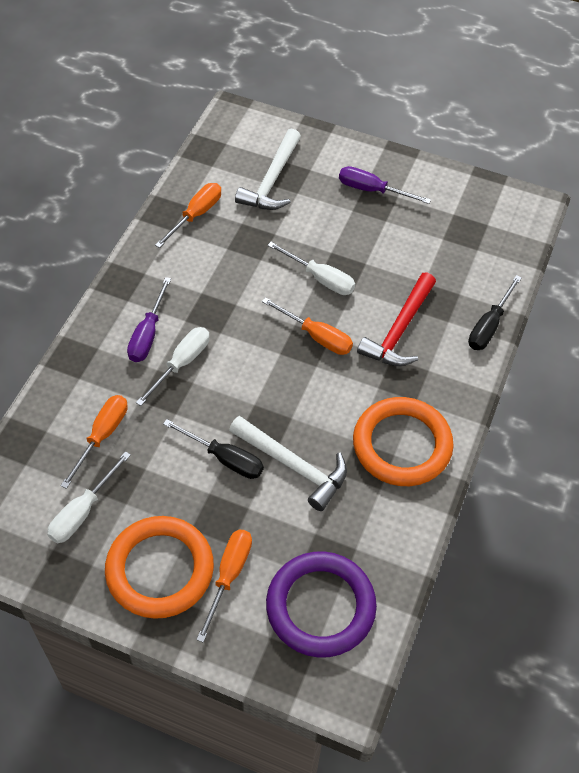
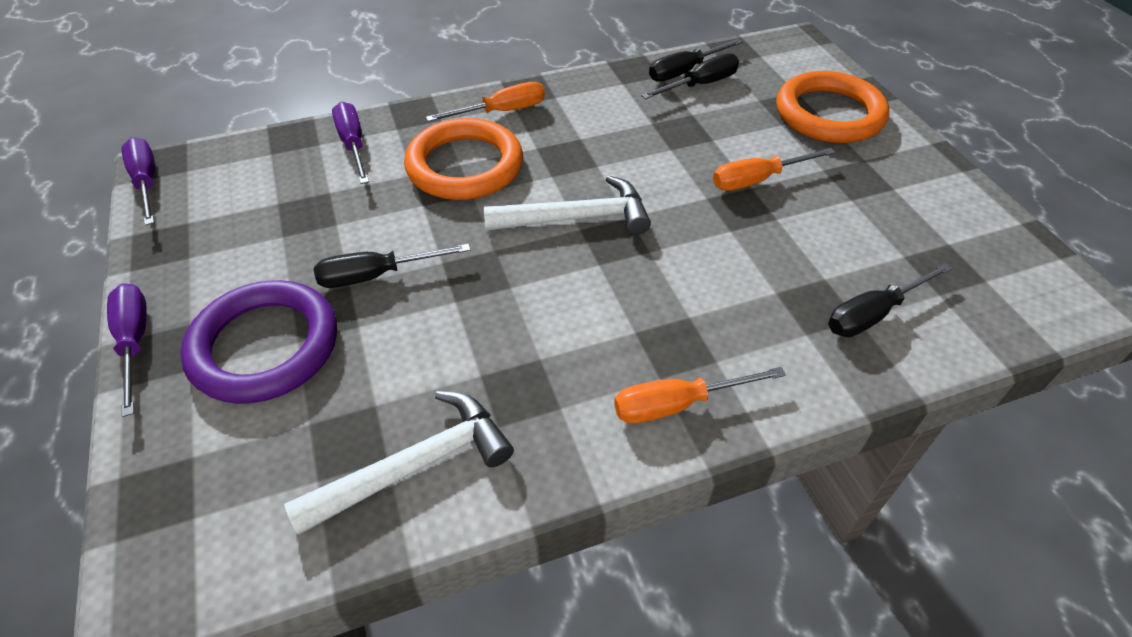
black screwdriver: [163,419,264,479] [468,275,522,350] = 2 -> [314,244,471,288] [641,53,739,99] [649,39,743,82] [828,263,953,337] = 4
orange screwdriver: [61,395,128,489] [155,183,221,248] [196,530,252,643] [262,297,353,355] = 4 -> [426,82,545,122] [614,367,786,423] [713,148,836,191] = 3
purple screwdriver: [127,277,171,362] [339,166,431,204] = 2 -> [107,283,147,417] [122,137,155,226] [332,102,369,184] = 3
red hammer: [357,272,436,366] = 1 -> none = 0
white screwdriver: [47,451,131,543] [136,327,210,406] [267,242,355,295] = 3 -> none = 0

